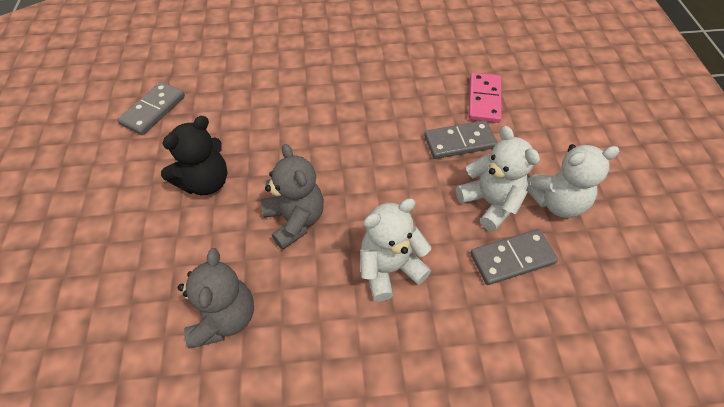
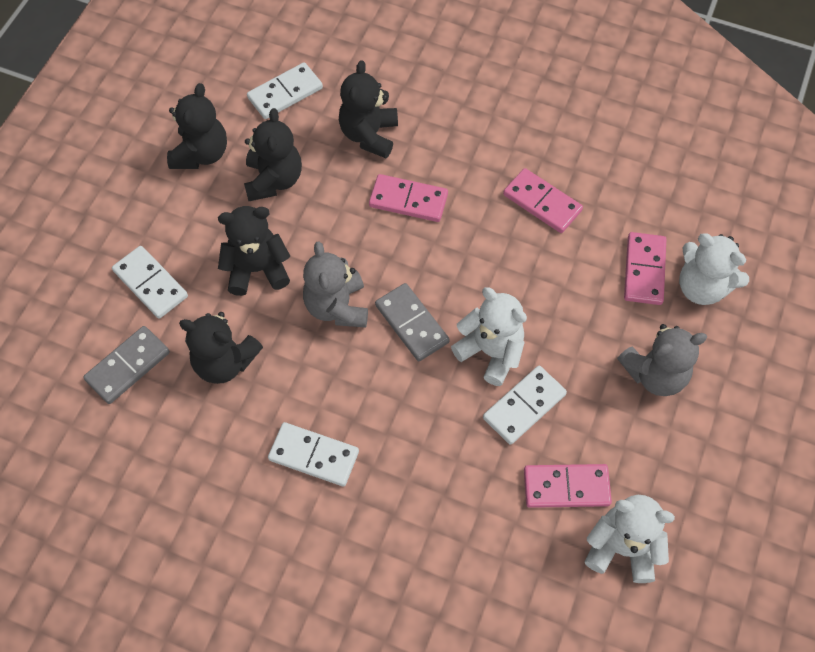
black teddy bear: [161,116,227,195] = 1 -> [167,83,227,169] [179,312,263,384] [218,206,290,296] [244,108,302,201] [339,60,398,158] = 5
grey domino: [117,82,185,135] [424,120,497,159] [470,229,558,285] = 3 -> [83,326,170,404] [375,283,450,361] = 2
pink domino: [468,73,502,123] = 1 -> [369,174,448,222] [503,168,583,233] [524,464,612,508] [624,232,666,305] = 4
white domino: none = 0 -> [112,246,188,319] [247,62,323,119] [268,422,359,486] [483,366,567,445] = 4

